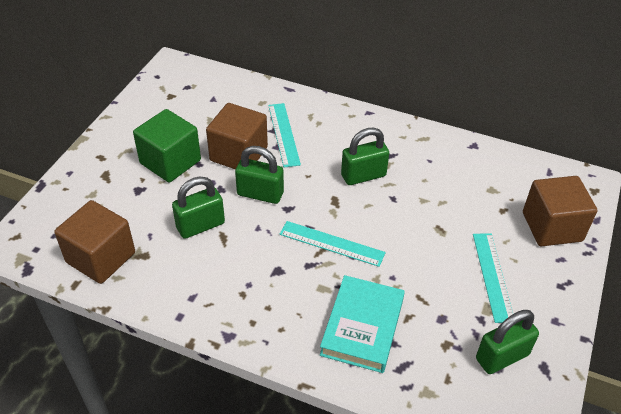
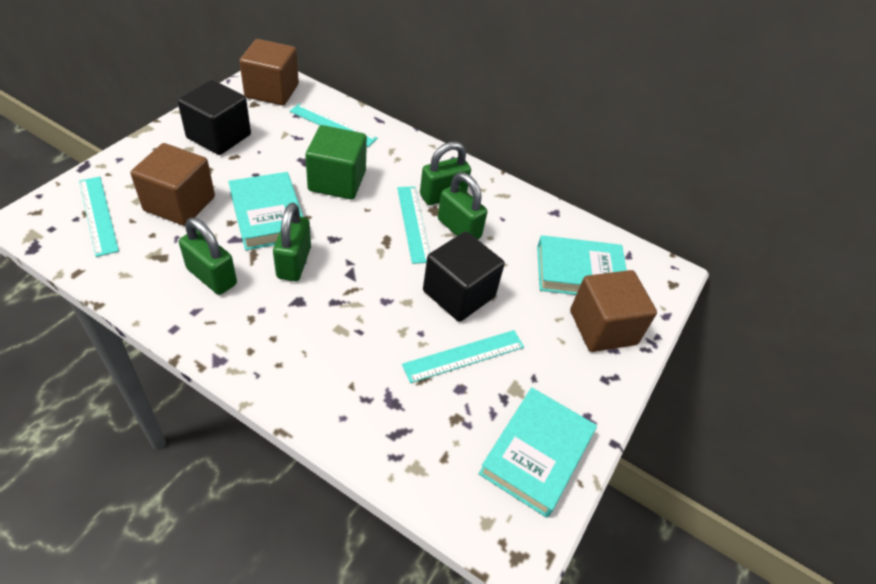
black cube: none = 0 -> [177,80,251,155] [423,231,505,322] = 2
turquoise book: [320,275,405,373] = 1 -> [228,172,303,250] [479,387,597,518] [537,235,627,295] = 3
turquoise ruler: [268,103,301,168] [279,221,386,267] [473,233,513,323] = 3 -> [79,177,119,257] [290,103,377,147] [397,186,430,264] [402,330,524,383] = 4

